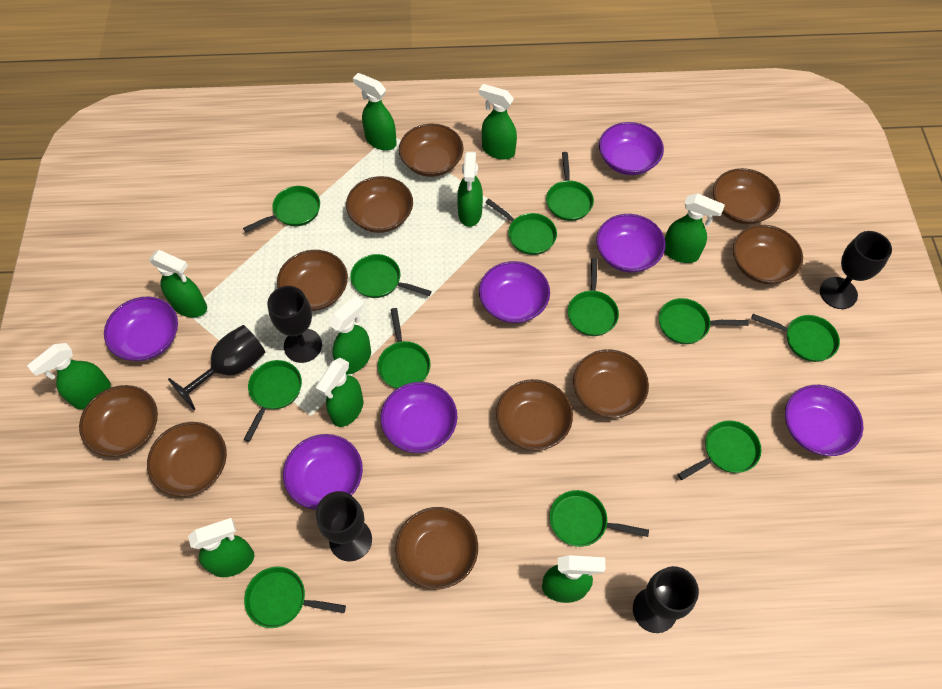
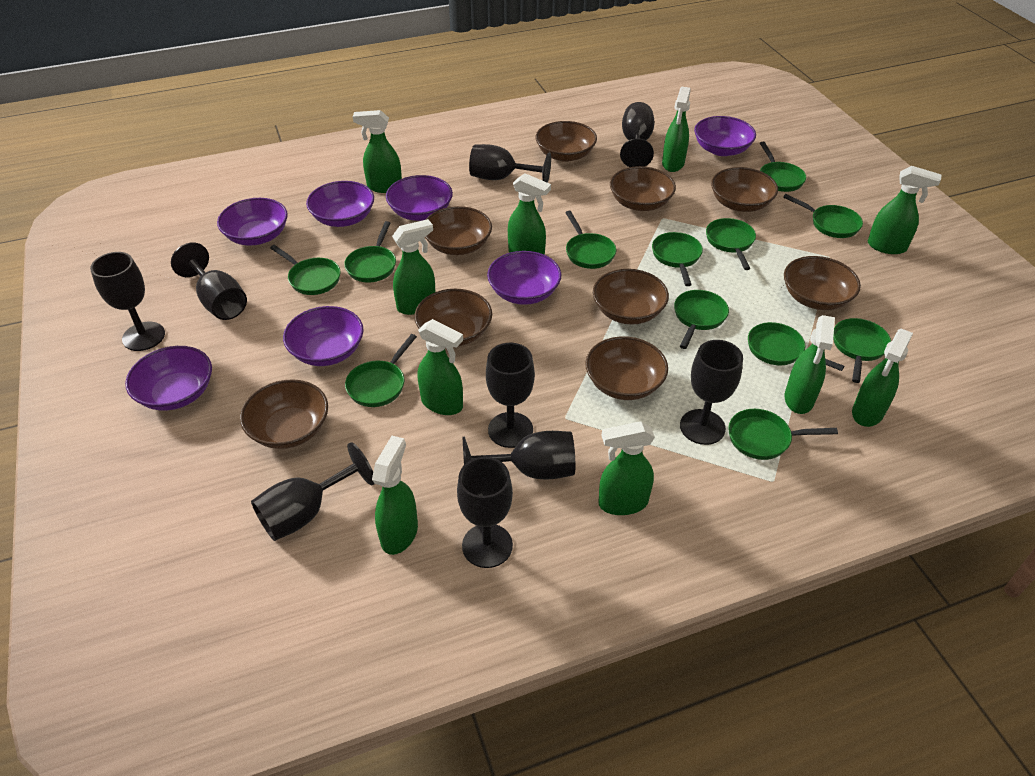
black goblet: [168,325,265,410] [267,286,322,363] [316,491,372,561] [633,566,699,633] [820,231,892,309] = 5 -> [90,252,165,351] [171,242,247,320] [251,442,375,541] [457,457,513,568] [463,431,575,479] [469,144,551,183] [486,343,535,448] [620,102,655,167] [680,340,743,445] = 9
brown bowl: [79,385,158,457] [147,422,227,497] [277,250,348,311] [346,176,413,233] [395,507,478,589] [399,123,464,177] [496,379,573,451] [573,349,649,418] [713,168,780,224] [733,225,803,284] = 10 -> [240,379,328,449] [414,289,492,346] [425,206,492,255] [536,121,597,162] [585,336,668,400] [593,269,669,324] [610,166,676,211] [711,167,778,212] [784,256,861,310] = 9

